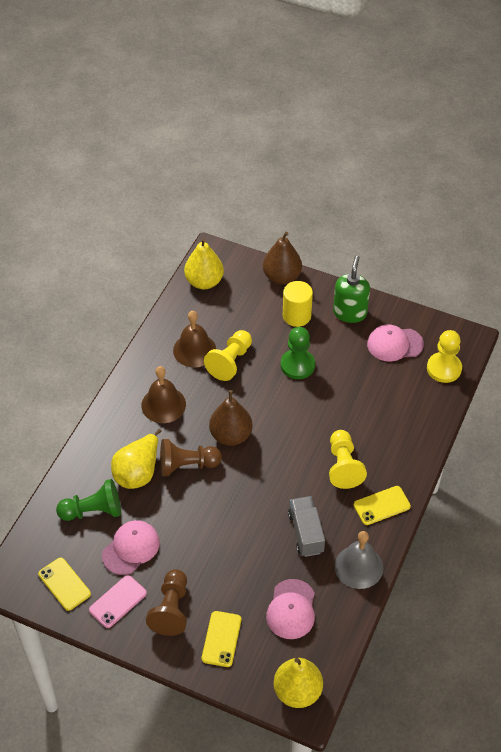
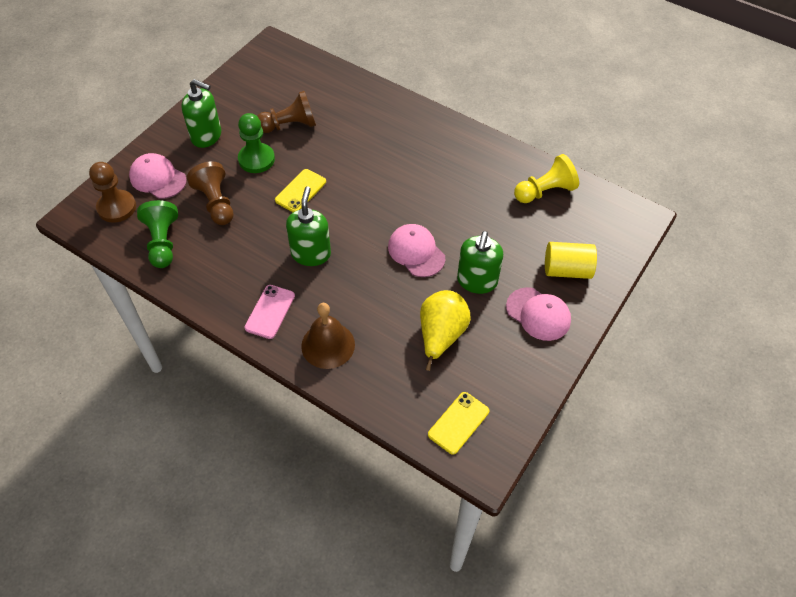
brown bell: [141,366,186,423] [173,311,216,367] = 2 -> [301,303,355,369] = 1
brown pawn: [146,569,187,636] [160,439,222,476] = 2 -> [89,162,136,223] [187,161,234,225] [257,91,316,133] = 3
brown pear: [209,390,253,446] [263,232,302,284] = 2 -> none = 0
green soap dispenser: [333,255,370,323] = 1 -> [181,79,221,148] [286,186,331,266] [457,231,503,294] = 3
grey bell: [335,531,383,589] = 1 -> none = 0
grey truck: [288,496,325,557] = 1 -> none = 0
yellow pawn: [204,330,252,381] [329,430,367,489] [427,330,462,383] = 3 -> [514,154,579,203] = 1
yellow pear: [111,429,161,489] [184,238,224,289] [273,658,323,708] = 3 -> [420,290,471,371] = 1
yellow phone: [38,558,91,611] [202,611,241,667] [354,486,411,525] = 3 -> [275,169,326,212] [428,392,489,455] = 2

